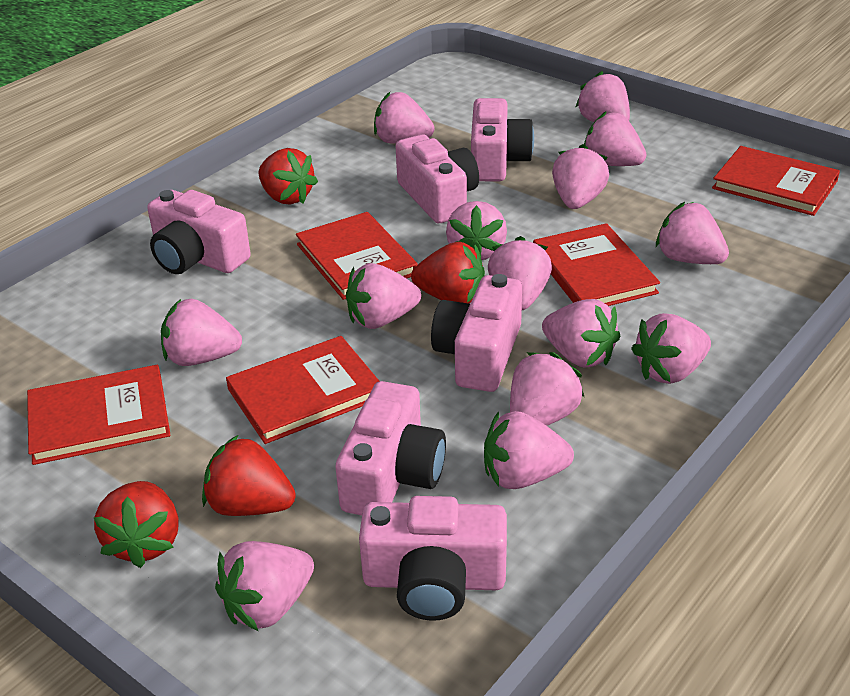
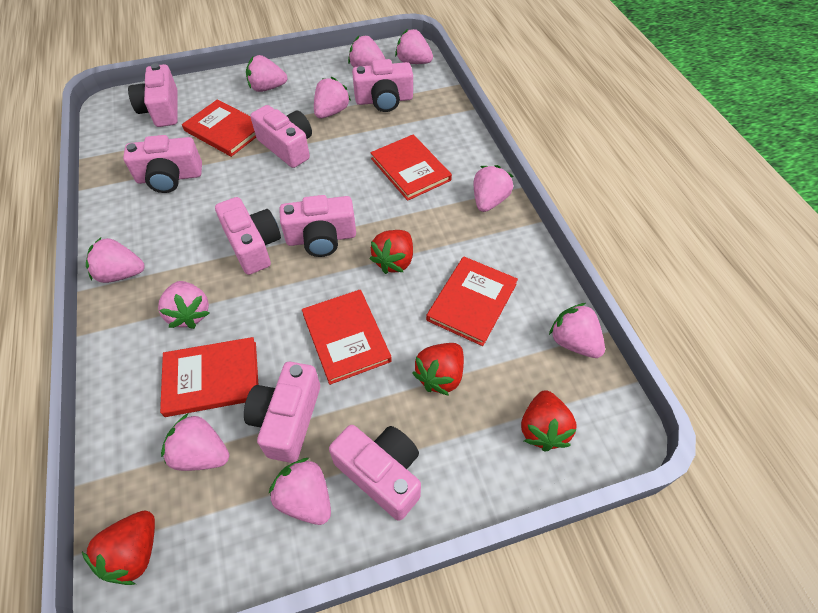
pink camera: [147,190,251,274] [335,381,446,515] [359,496,507,621] [396,134,479,223] [431,274,522,392] [471,98,534,181] = 6 -> [123,135,202,193] [128,63,177,127] [215,197,281,275] [244,362,320,463] [250,105,312,168] [279,195,356,257] [329,425,421,521] [352,59,413,112] = 8
pink strawberry: [161,299,242,366] [215,541,314,631] [346,263,421,329] [374,92,435,144] [446,201,507,260] [484,411,574,489] [488,236,552,310] [510,352,584,426] [542,299,621,368] [552,144,609,209] [576,71,630,122] [584,111,647,166] [631,313,711,384] [656,202,729,264] = 14 -> [86,237,145,283] [158,281,210,329] [161,413,229,471] [246,55,287,92] [269,458,331,525] [314,77,351,118] [348,36,385,67] [395,29,433,64] [474,165,514,212] [549,303,605,358] = 10

